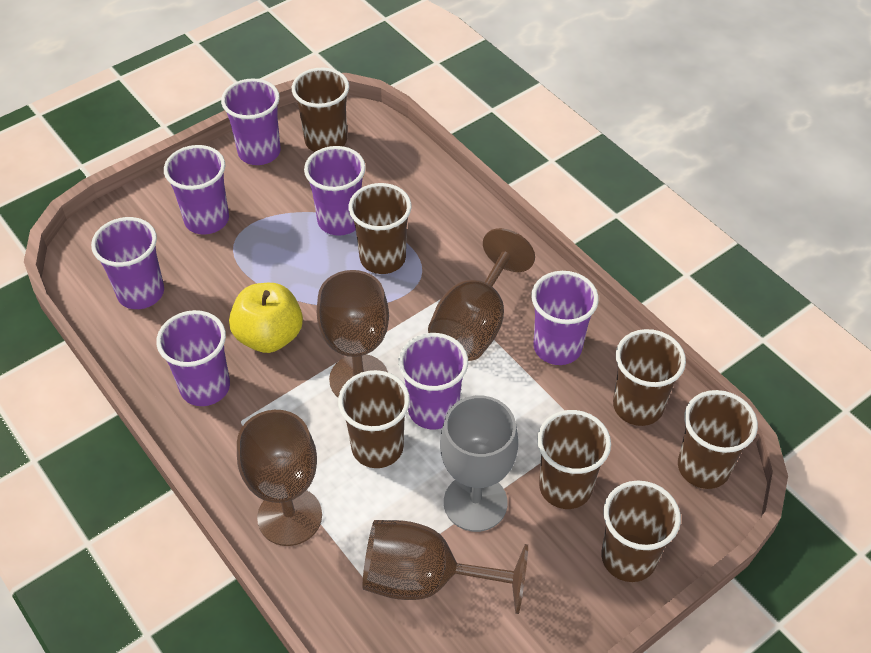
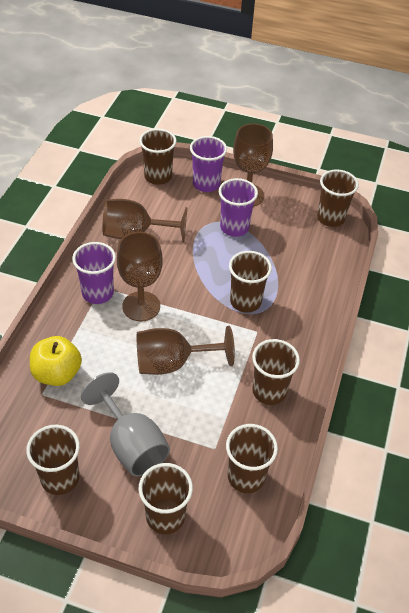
purple cup: [91,217,164,309] [156,310,230,406] [164,145,229,235] [221,78,281,165] [304,146,366,236] [398,333,468,429] [531,271,599,365] = 7 -> [72,242,116,304] [190,136,227,192] [219,178,258,237] = 3

